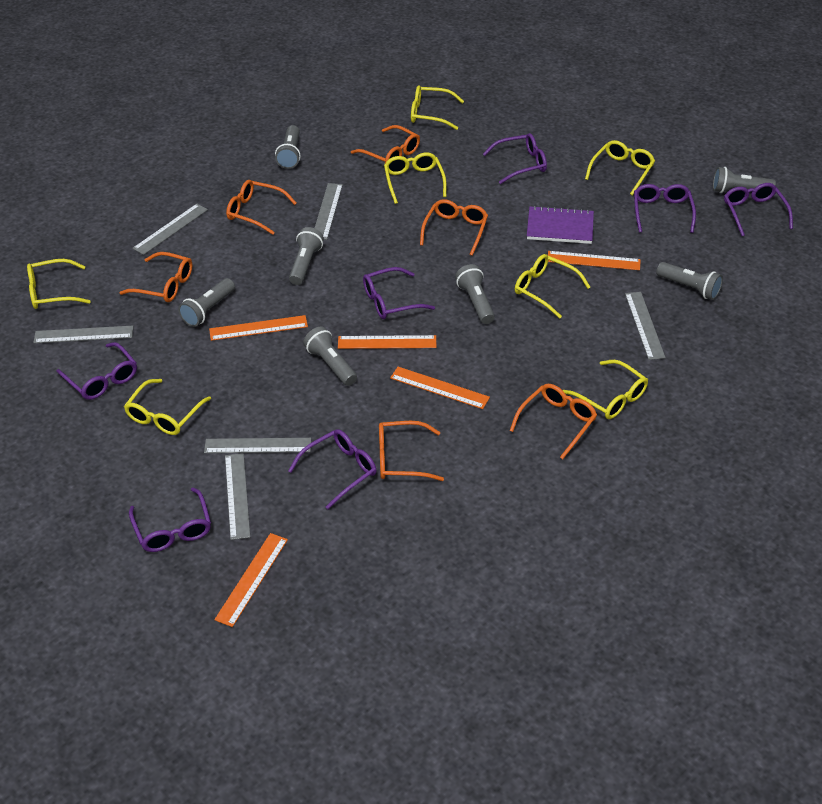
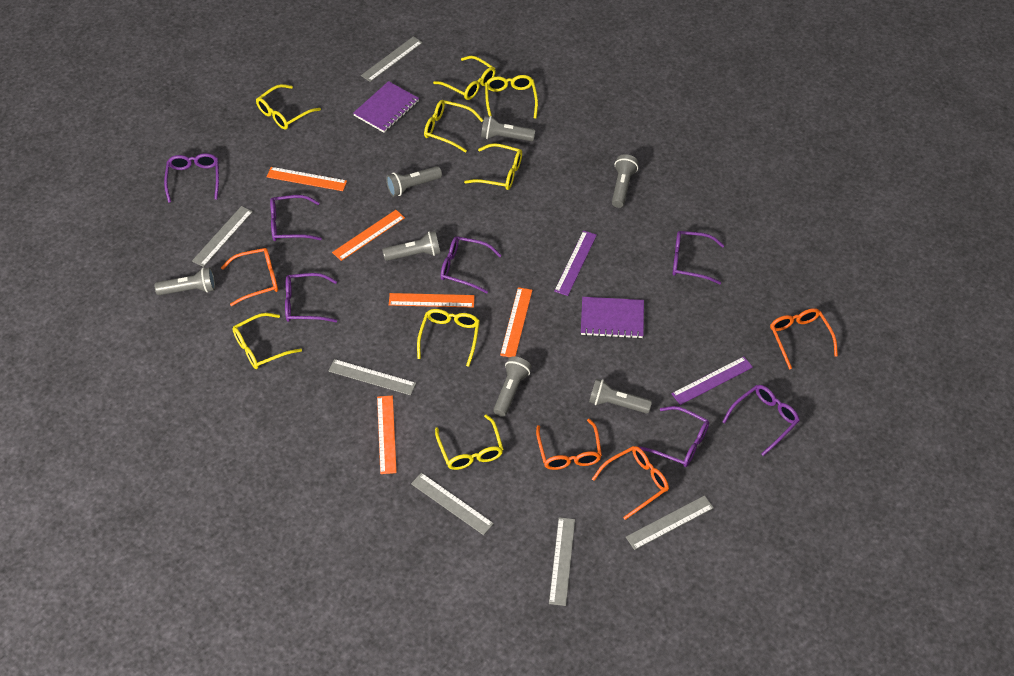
orange glasses: [119,252,192,302] [226,180,296,235] [351,125,420,163] [379,421,444,481] [420,199,488,256] [510,384,597,459] = 6 -> [221,248,278,306] [536,419,602,470] [592,446,669,520] [770,308,838,370] = 4
purple notebook: [527,206,594,244] = 1 -> [353,81,419,133] [581,297,644,339] = 2
purple ruler: none = 0 -> [554,230,597,296] [671,356,753,405] = 2
yellow glasses: [27,259,91,309] [124,379,211,435] [384,152,447,204] [411,86,464,130] [515,254,590,319] [563,360,648,419] [585,140,655,196] = 7 -> [232,313,302,369] [256,84,321,129] [417,309,480,367] [424,100,484,153] [433,56,496,100] [435,415,503,470] [464,143,522,190] [485,75,538,119] = 8

